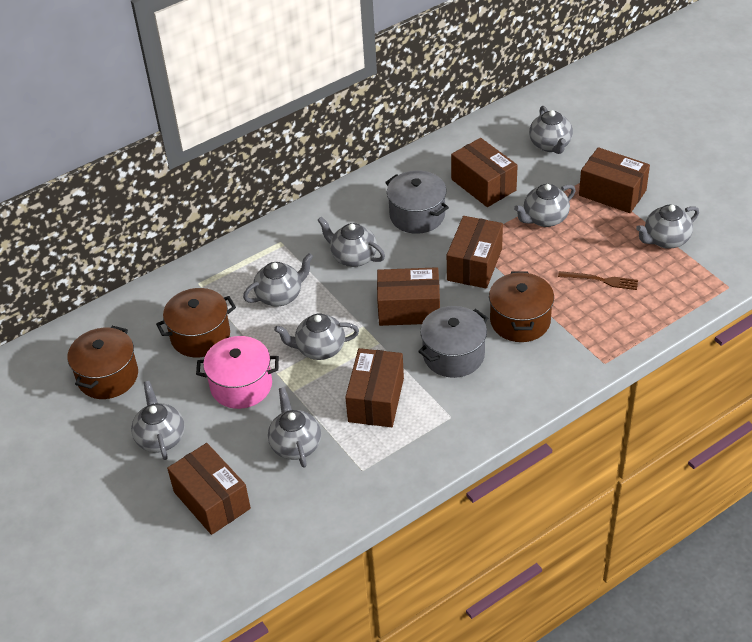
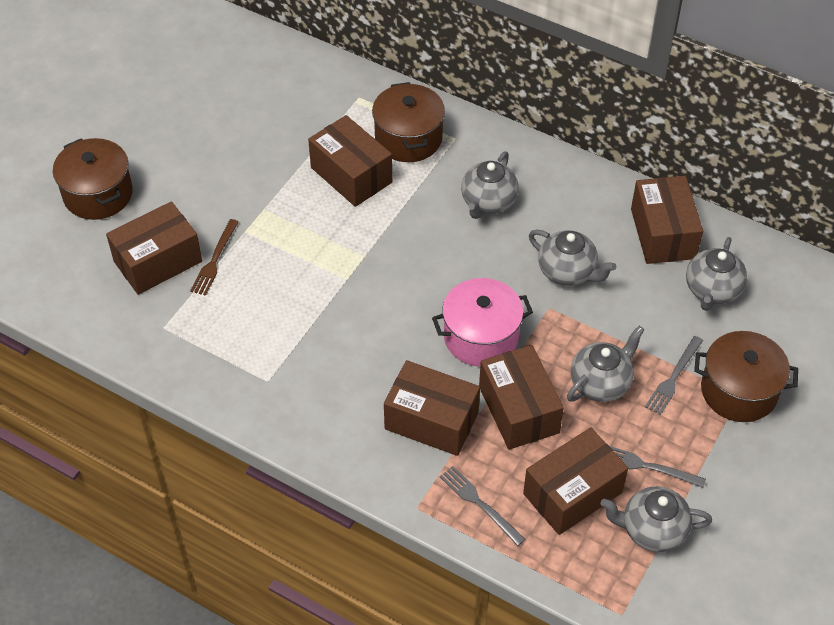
grey fork: none = 0 -> [440,466,525,546] [610,446,706,488] [645,336,703,415] = 3
grey pot: [385,170,449,234] [418,306,488,378] = 2 -> none = 0
grey teapot: [131,381,185,460] [243,253,313,306] [268,387,321,468] [274,314,359,360] [317,217,385,267] [514,184,576,227] [529,106,573,154] [636,205,699,249] = 8 -> [461,151,519,219] [529,230,617,286] [567,326,644,402] [600,486,712,552] [686,237,747,311] = 5

